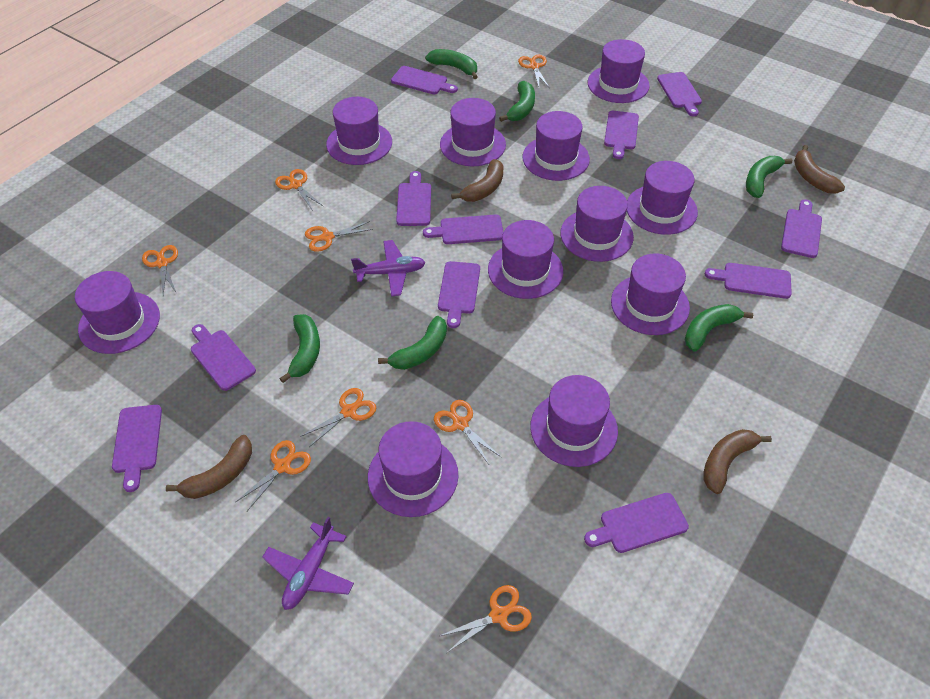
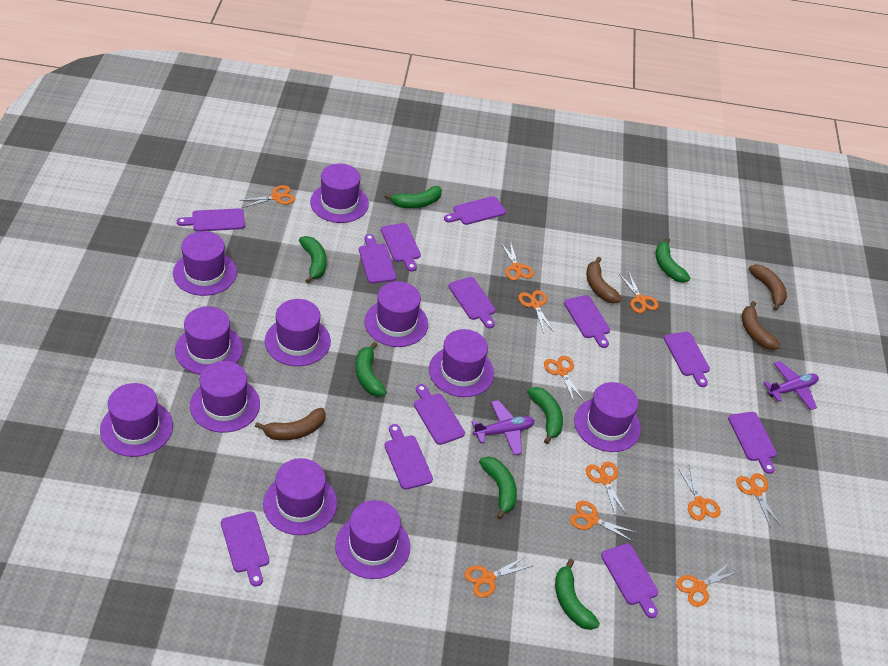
green banana: [280,314,320,383] [378,316,447,370] [425,49,478,79] [499,81,535,122] [684,304,753,352] [746,156,792,198] = 6 -> [299,236,327,283] [356,342,387,397] [384,186,442,208] [479,456,517,520] [527,387,563,444] [555,559,600,630] [655,238,690,283] = 7
orange scissors: [142,245,178,295] [236,440,311,511] [275,169,324,211] [300,388,376,447] [305,221,373,252] [434,400,501,464] [438,585,532,652] [518,55,549,87] = 8 -> [239,185,295,208] [464,556,532,598] [501,241,534,280] [518,290,554,333] [544,356,585,402] [570,501,637,542] [586,462,627,516] [619,271,659,313] [676,562,739,607] [678,466,721,521] [736,473,782,528] = 11
purple cutting board: [112,405,162,492] [191,324,256,391] [391,66,458,94] [396,171,431,226] [423,215,503,244] [438,261,480,328] [584,493,689,553] [604,111,639,159] [657,72,702,116] [705,263,792,299] [781,199,822,258] = 11 -> [177,208,245,232] [221,511,269,586] [359,234,396,283] [381,223,421,271] [385,424,433,490] [414,384,465,445] [444,196,506,225] [449,277,496,328] [564,295,610,348] [601,543,658,618] [664,332,710,387] [728,412,777,474] = 12

